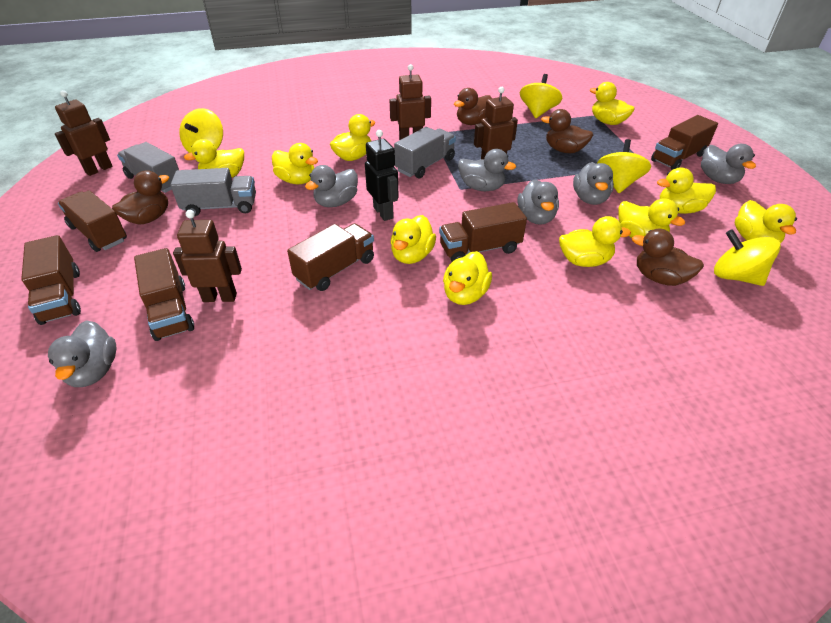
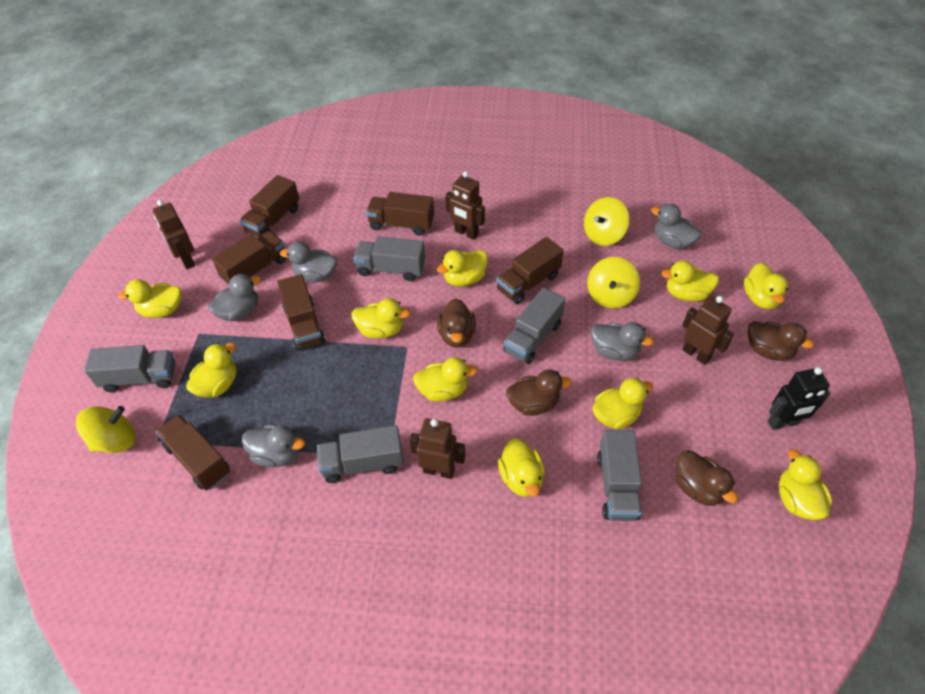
grey duck: [48,320,117,387] [305,165,358,207] [458,149,516,191] [518,179,559,225] [573,162,614,205] [701,144,756,184] = 6 -> [208,274,261,321] [242,425,305,467] [280,241,337,282] [591,322,654,361] [651,204,701,249] = 5
grey truck: [117,142,179,193] [170,168,256,216] [394,127,456,178] = 3 -> [84,345,176,393] [317,425,404,483] [353,236,425,281] [503,287,565,364] [597,430,642,521] = 5
yellow spinning top: [179,108,223,153] [520,74,562,118] [597,139,651,193] [714,229,781,286] = 4 -> [76,406,136,453] [584,197,629,246] [587,257,640,308] = 3

